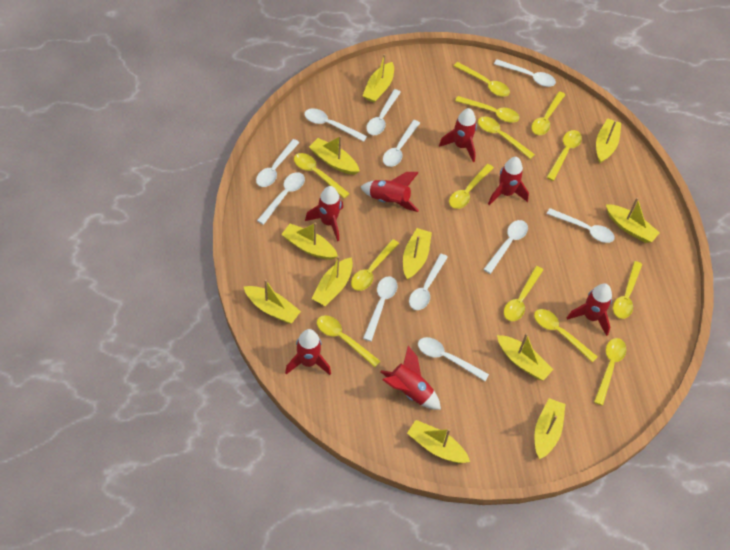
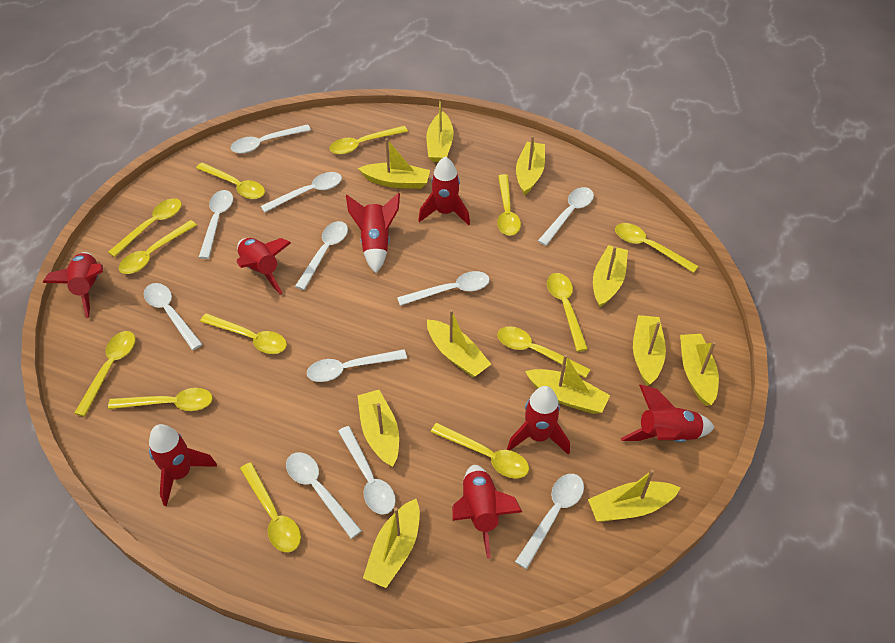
red rocket: [285,329,331,375] [305,186,343,241] [361,172,419,212] [380,346,441,410] [439,108,477,162] [488,157,529,205] [567,283,612,336] = 7 -> [43,252,103,318] [149,424,217,506] [237,238,291,294] [346,193,400,273] [418,157,470,226] [452,465,522,559] [507,386,570,455] [621,385,715,442] = 8

